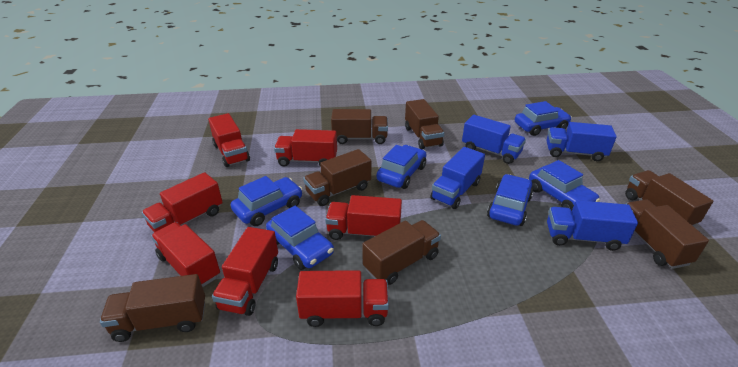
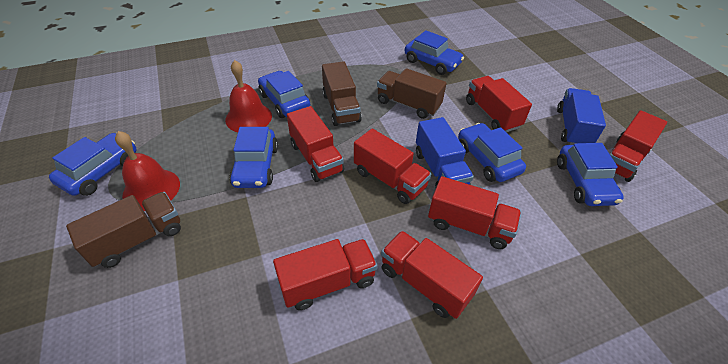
blue truck: [430,147,485,209] [462,115,526,164] [546,122,617,161] [547,200,638,251] = 4 -> [416,117,474,187] [557,88,606,145] = 2
brown truck: [100,274,205,342] [303,149,371,206] [331,109,388,144] [362,220,441,285] [405,99,444,149] [625,170,713,227] [626,200,709,269] = 7 -> [66,192,181,268] [322,61,362,126] [377,68,447,119] = 3
red bell: none = 0 -> [115,131,180,211] [225,60,272,132] = 2

